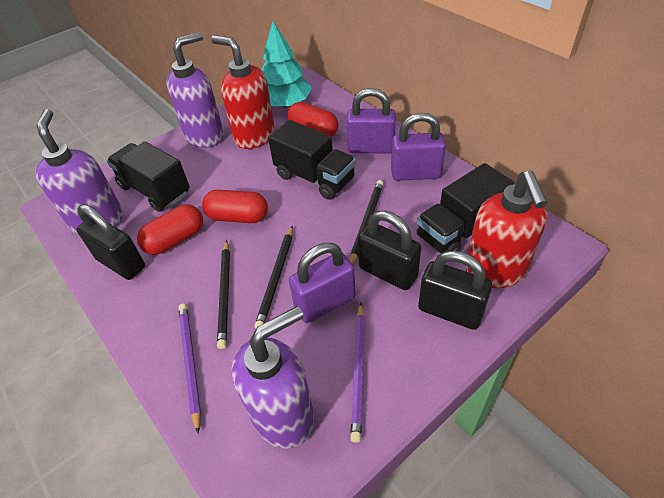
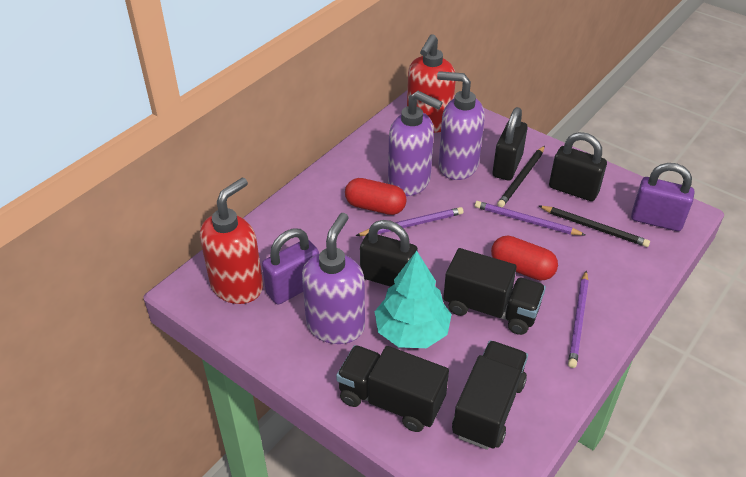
black pencil: [217,240,230,349] [255,226,293,329] [350,180,384,264] = 3 -> [497,146,545,207] [539,206,650,247] = 2
purple padlock: [289,243,356,323] [346,88,396,154] [391,113,446,181] = 3 -> [262,228,319,305] [631,163,694,231] = 2
purple pencil: [178,304,201,434] [350,303,365,443] = 2 -> [355,207,464,236] [475,201,585,235] [568,271,589,368] = 3
red capsule: [137,204,203,255] [202,190,268,223] [287,102,338,137] = 3 -> [345,178,407,215] [491,236,558,281] = 2

